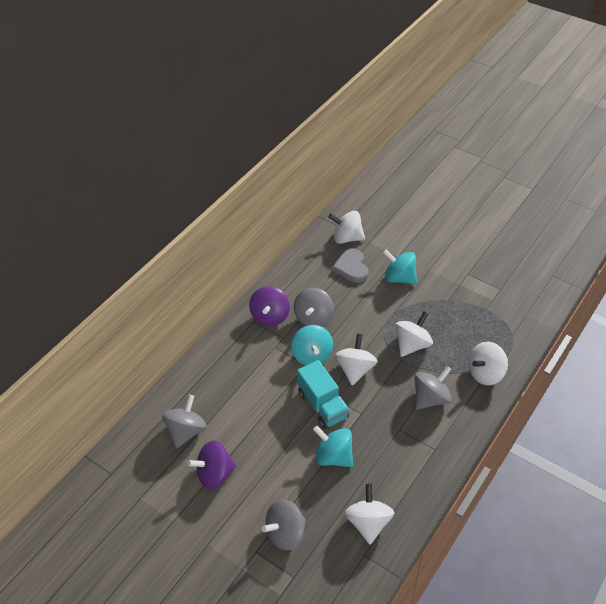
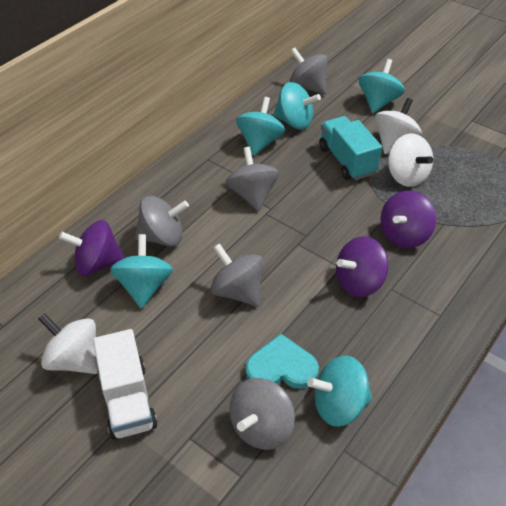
grey heart: [332,249,368,283] = 1 -> none = 0
grey spinning top: [162,395,207,448] [262,499,306,551] [294,288,334,327] [415,366,452,410] = 4 -> [135,196,189,246] [210,243,263,307] [226,147,279,211] [229,378,295,450] [290,47,328,94] = 5
purple spinning top: [187,440,236,489] [249,286,290,326] = 2 -> [59,220,125,276] [336,236,388,297] [381,190,436,248] = 3
turquoise heart: none = 0 -> [246,334,319,389] = 1
turquoise spinning top: [291,325,333,366] [313,426,353,467] [383,249,417,284] = 3 -> [110,234,173,309] [236,97,285,156] [273,82,321,130] [307,356,372,427] [359,59,405,113] = 5
white spinning top: [328,211,365,244] [335,334,378,385] [345,483,394,545] [395,312,433,357] [468,342,508,385] = 5 -> [38,313,98,374] [375,98,422,154] [388,134,433,187] = 3
white truck: none = 0 -> [93,329,157,439] = 1

